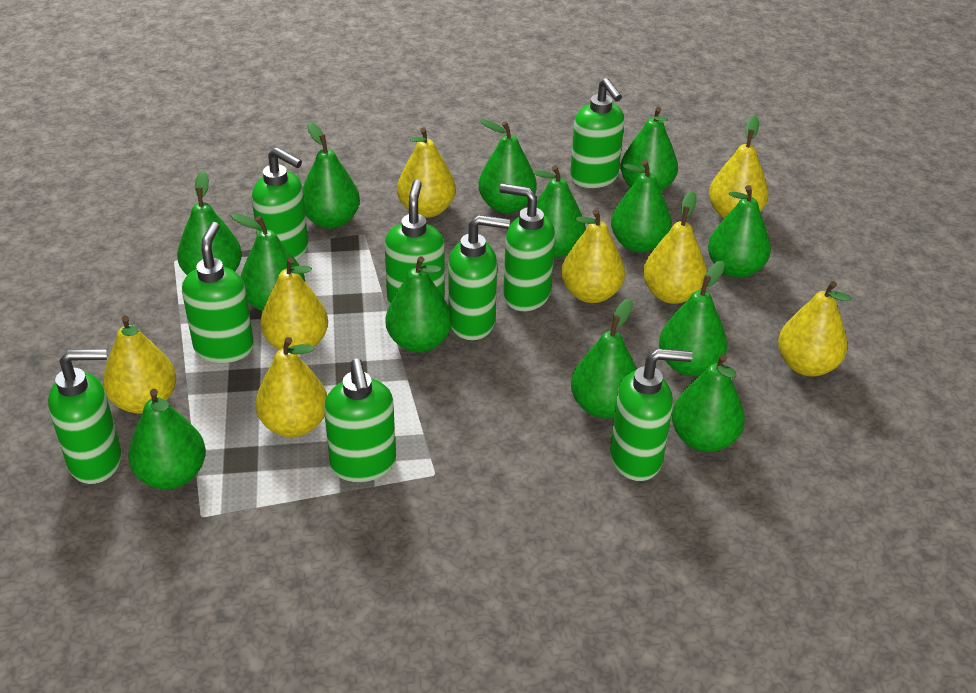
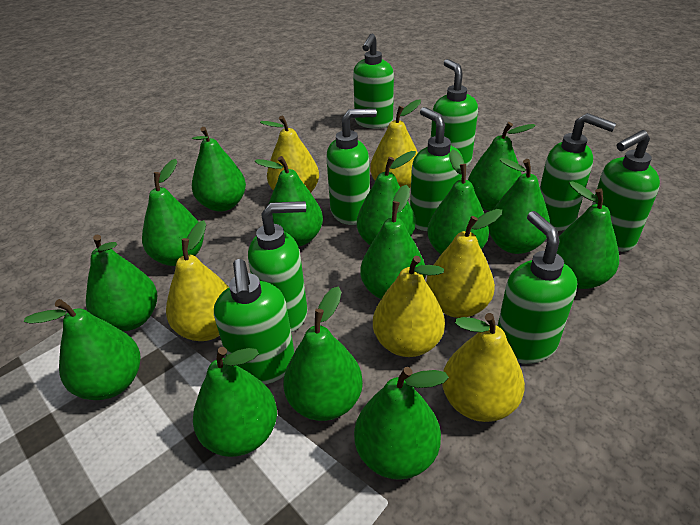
green pear: [128,389,206,489] [177,171,242,275] [231,214,305,311] [303,122,360,229] [386,256,452,352] [478,119,537,214] [533,165,585,258] [571,298,637,418] [611,160,672,253] [621,107,678,191] [659,261,727,376] [672,354,745,452] [708,185,771,278] = 13 -> [24,299,141,400] [86,234,157,331] [142,159,204,266] [192,127,246,212] [193,347,277,457] [254,156,323,247] [283,286,363,421] [354,367,449,480] [357,151,416,245] [361,185,425,299] [427,149,489,254] [468,122,536,211] [488,158,550,254] [557,181,619,289] = 14
yellow pear: [103,315,176,414] [255,337,327,437] [260,257,328,350] [397,128,456,218] [561,209,625,303] [643,191,707,304] [709,116,768,218] [778,281,852,376] = 8 -> [166,220,229,341] [260,115,319,193] [370,100,421,188] [373,256,445,357] [426,209,502,318] [442,313,525,422] = 6

